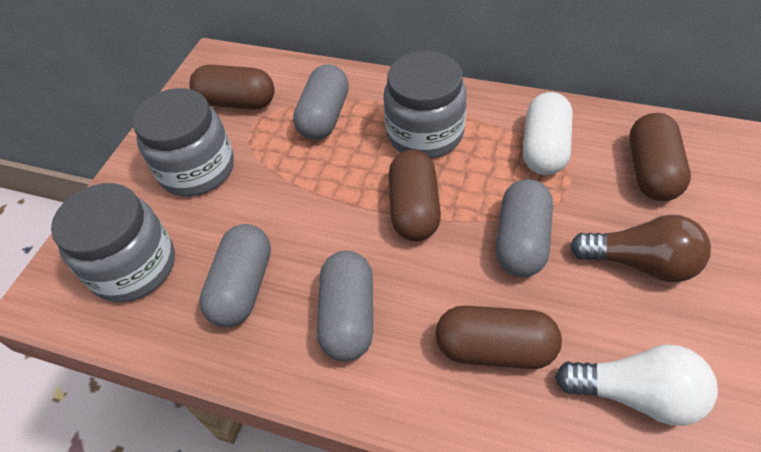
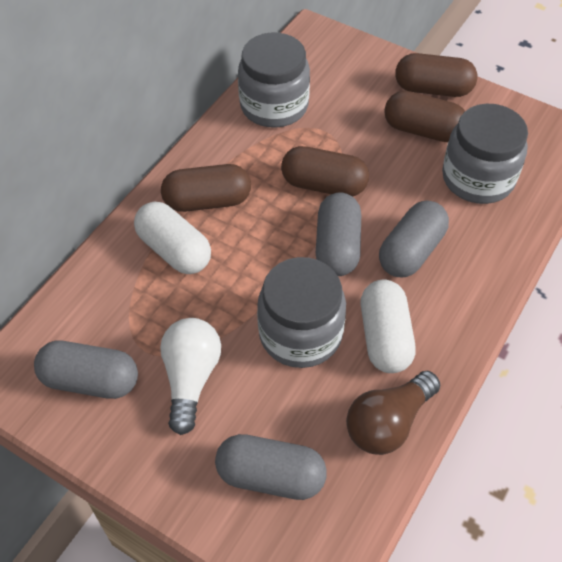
white capsule: [523,92,573,175] = 1 -> [134,202,211,274] [361,280,416,373] = 2

